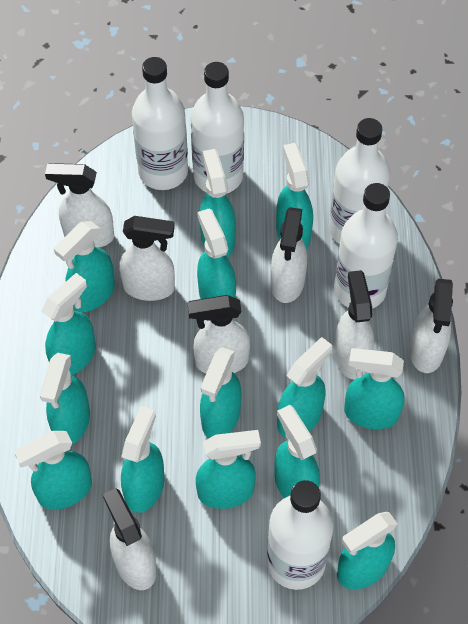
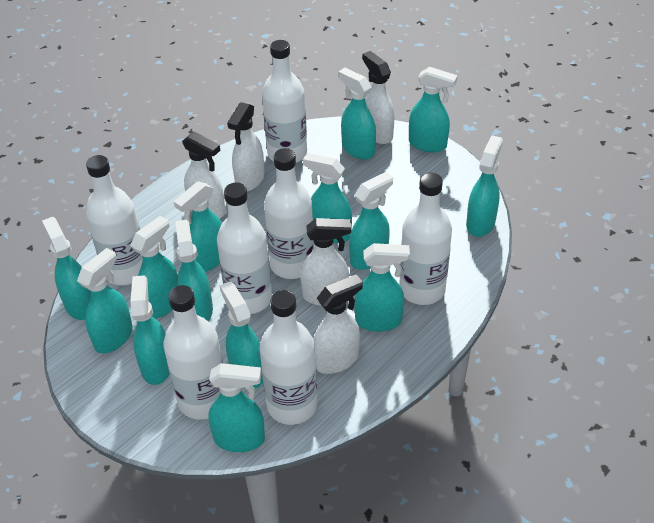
white bottle: [132,57,188,190] [190,62,244,194] [267,480,334,590] [329,118,390,244] [334,183,398,309] = 5 -> [86,155,143,285] [163,285,223,420] [217,182,272,314] [260,290,318,425] [262,40,307,163] [264,148,314,279] [399,173,452,305] = 7
white spray bottle: [45,163,114,248] [102,488,157,590] [119,216,175,301] [188,295,250,373] [271,207,307,303] [334,270,374,380] [410,279,453,373] = 7 -> [182,131,226,218] [227,102,265,191] [301,218,351,306] [313,275,363,374] [362,51,394,144] = 5

